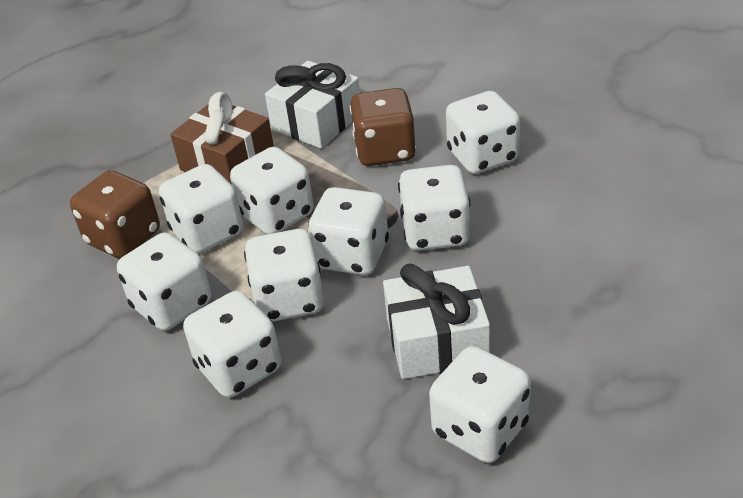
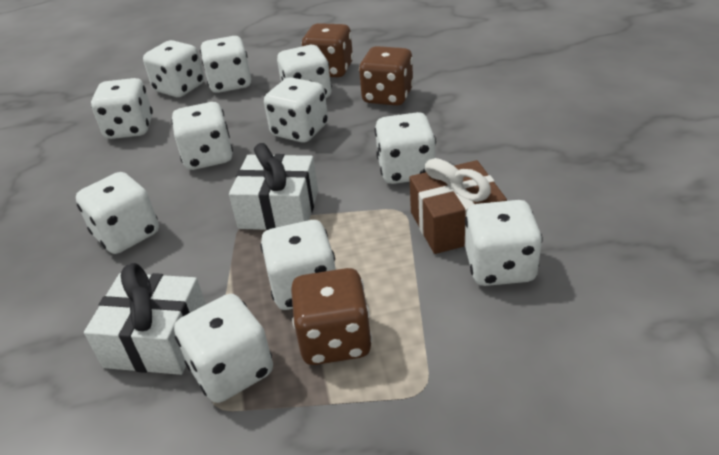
brown dice: [70,170,160,259] [350,88,416,166] = 2 -> [291,268,372,365] [302,23,353,77] [359,46,414,106] = 3
white dice: [117,232,211,331] [159,164,243,254] [183,291,281,398] [230,147,314,234] [244,229,324,322] [308,187,389,275] [398,165,470,251] [429,346,531,463] [446,91,520,174] = 9 -> [76,172,159,254] [91,78,153,139] [143,40,204,97] [171,102,233,170] [174,294,273,403] [200,36,251,93] [260,220,336,310] [264,77,328,143] [277,45,332,98] [375,112,436,184] [465,200,543,286] = 11

